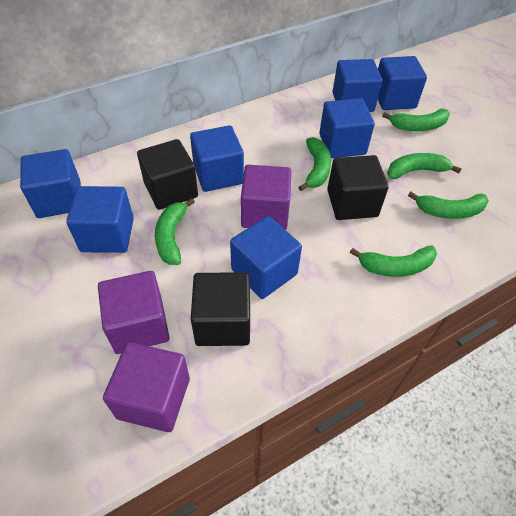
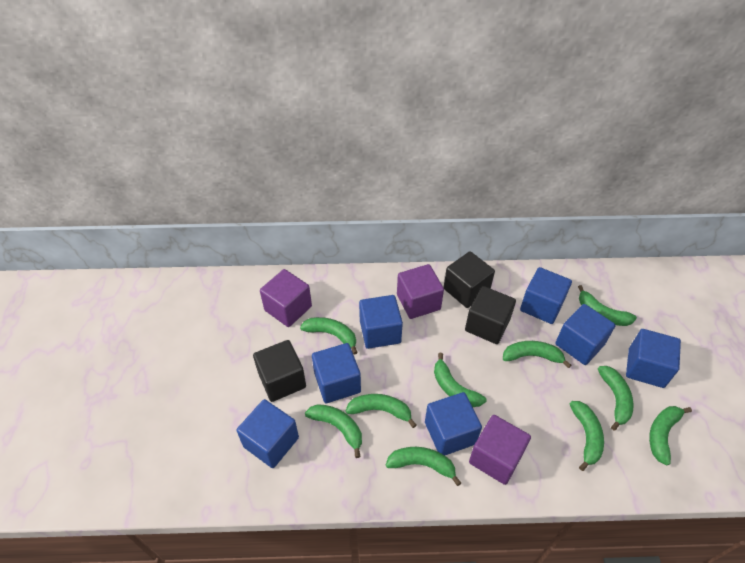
green banana: [155,198,195,265] [298,137,331,191] [350,245,437,277] [382,109,450,131] [387,153,462,179] [408,192,489,219] = 6 -> [300,317,358,355] [305,404,362,458] [346,394,417,428] [386,447,461,486] [434,353,486,407] [503,341,571,368] [570,401,604,471] [578,285,637,326] [598,366,634,431] [649,406,692,465] = 10

